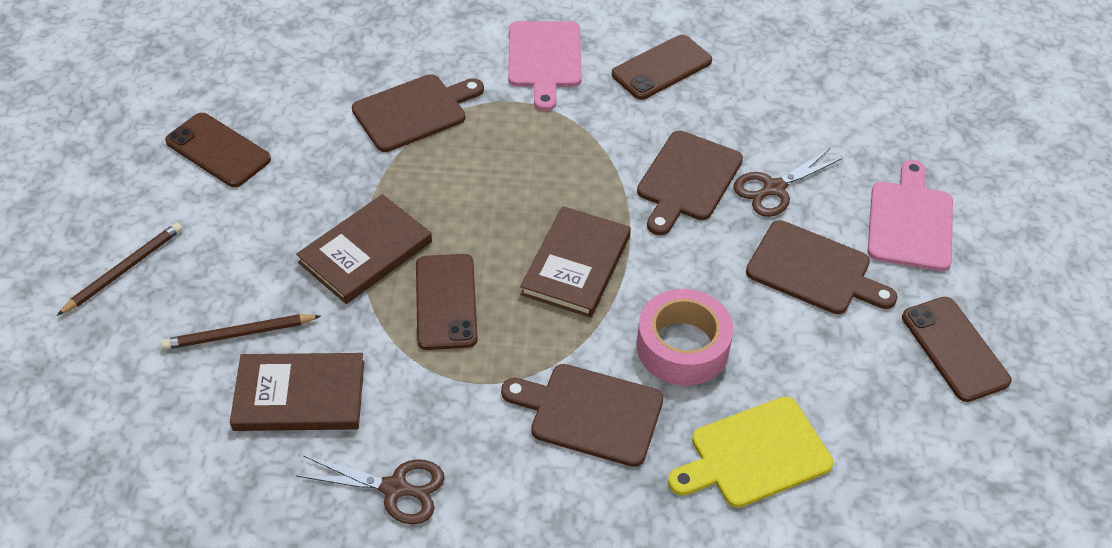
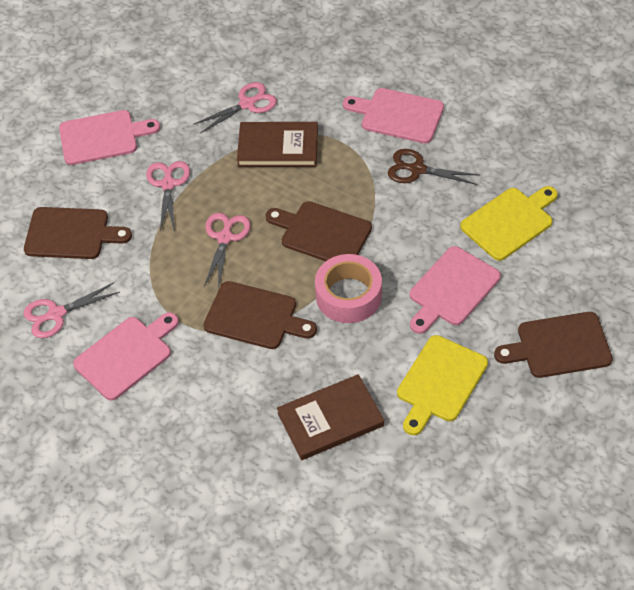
brown book: [230,353,364,431] [296,194,432,304] [520,206,631,318] = 3 -> [237,122,318,167] [277,374,384,460] = 2
brown pencil: [57,222,182,316] [161,314,321,350] = 2 -> none = 0
brown phone: [165,113,271,187] [416,254,478,350] [612,35,712,100] [902,297,1011,402] = 4 -> none = 0
brown scissors: [296,456,445,525] [733,148,843,217] = 2 -> [388,149,479,185] = 1
pink cutting board: [508,21,582,111] [868,160,953,271] = 2 -> [59,110,160,165] [73,312,179,401] [343,88,444,144] [410,246,501,334] = 4
pink scissors: none = 0 -> [24,282,120,338] [146,161,190,231] [193,82,277,133] [204,213,251,289] = 4
yellow cutting board: [668,397,833,508] = 1 -> [397,335,488,435] [460,186,558,261] = 2

